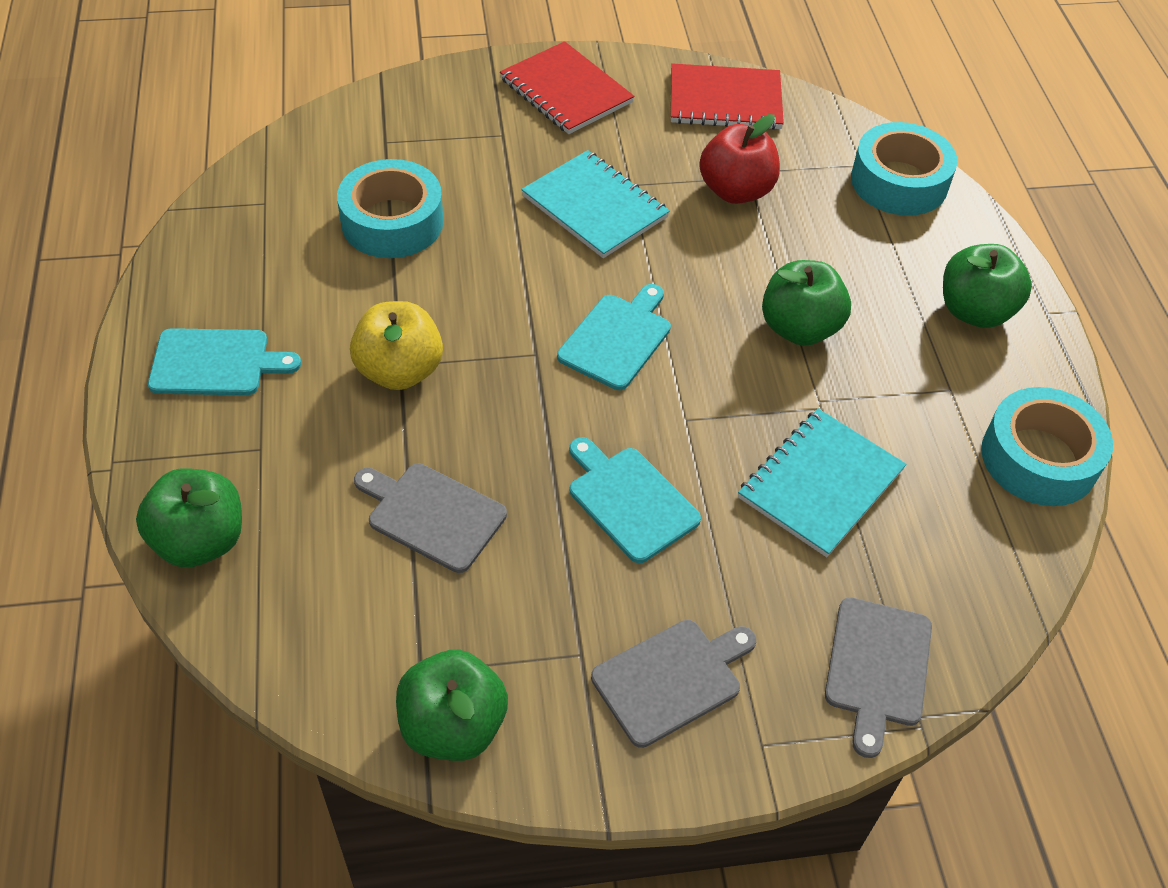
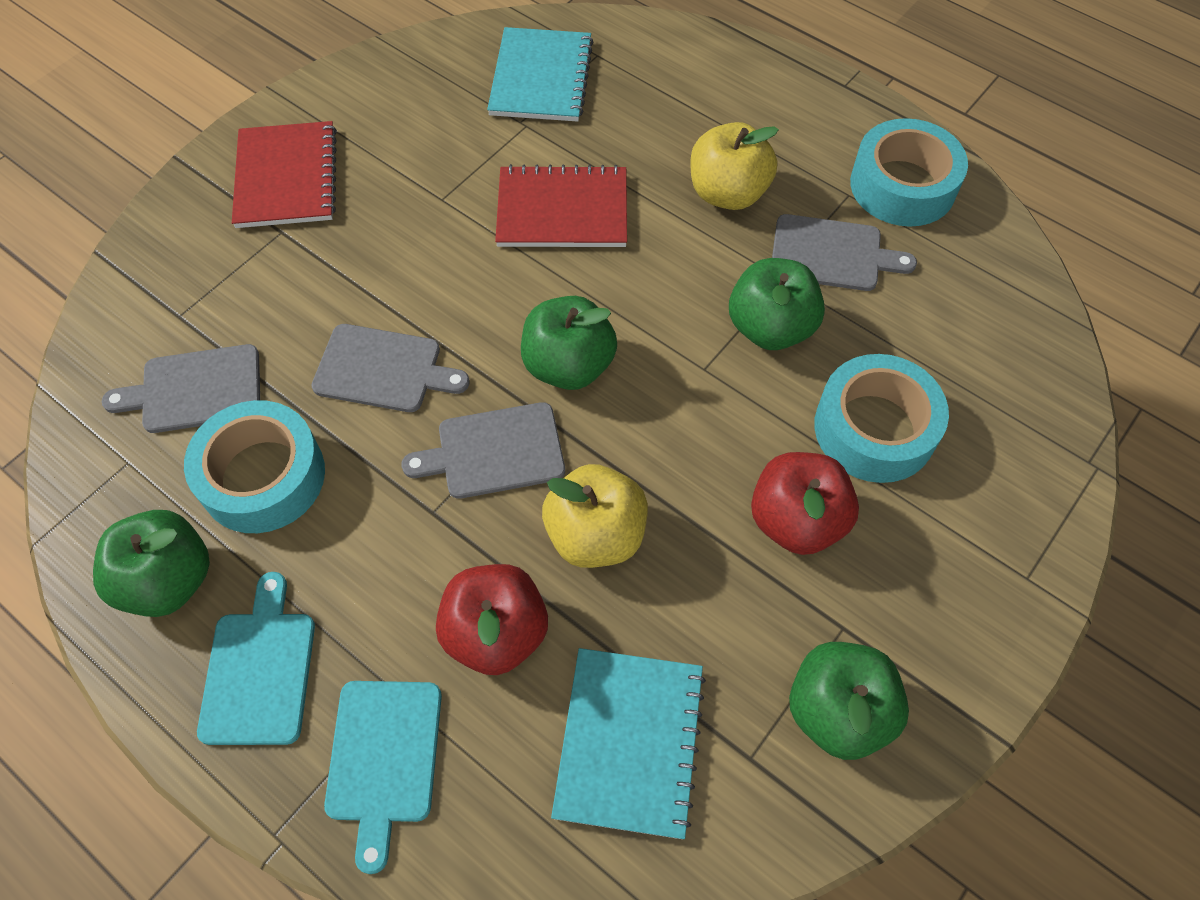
grey cutting board: [354,463,507,573] [591,620,756,748] [825,597,932,758] = 3 -> [102,344,260,433] [311,324,470,412] [401,402,565,499] [772,214,917,291] = 4
red apple: [699,114,780,204] = 1 -> [436,564,548,675] [751,452,859,555] = 2
turquoise cutting board: [148,328,301,395] [557,284,671,390] [569,437,701,563] = 3 -> [197,572,315,745] [324,681,442,874] = 2
yellow apple: [350,301,443,390] = 1 -> [542,464,648,568] [690,122,779,210] = 2

